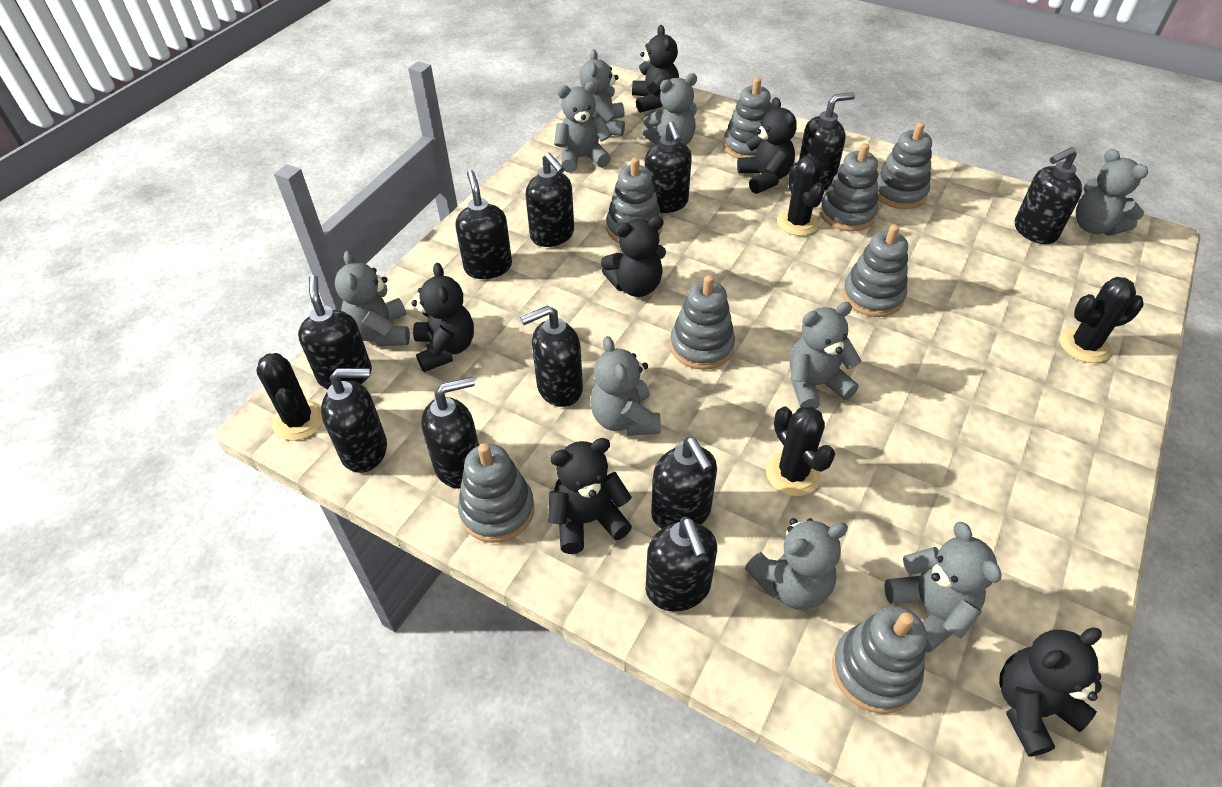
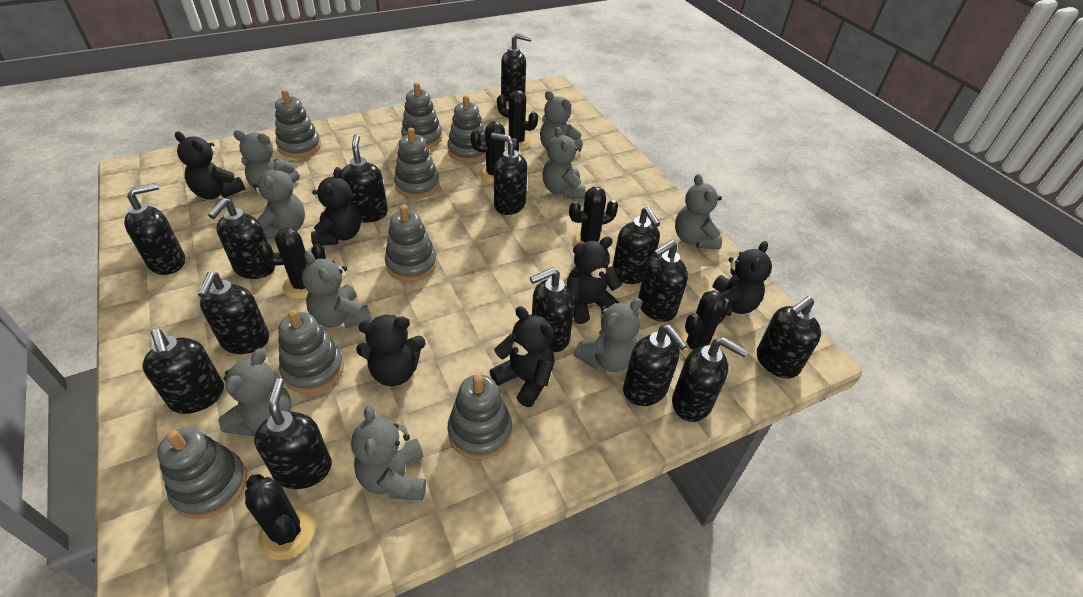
black cactus: [256,353,323,441] [766,407,835,496] [777,156,824,236] [1060,277,1144,363] = 4 -> [245,474,315,560] [257,227,326,299] [471,121,519,183] [497,90,538,150] [569,187,618,246] [679,290,731,358] = 6
black soap dispenser: [298,275,372,389] [321,368,387,473] [421,377,479,489] [456,170,512,279] [520,305,583,407] [525,153,574,247] [645,121,692,213] [646,517,717,612] [651,437,717,529] [799,92,855,190] [1015,147,1082,244] = 11 -> [124,183,185,275] [142,329,224,414] [198,272,270,354] [208,198,275,279] [254,378,332,489] [341,134,388,223] [491,133,527,215] [501,33,532,102] [530,268,574,352] [612,207,660,284] [623,325,688,406] [638,240,688,322] [672,337,748,422] [757,296,821,378] = 14

